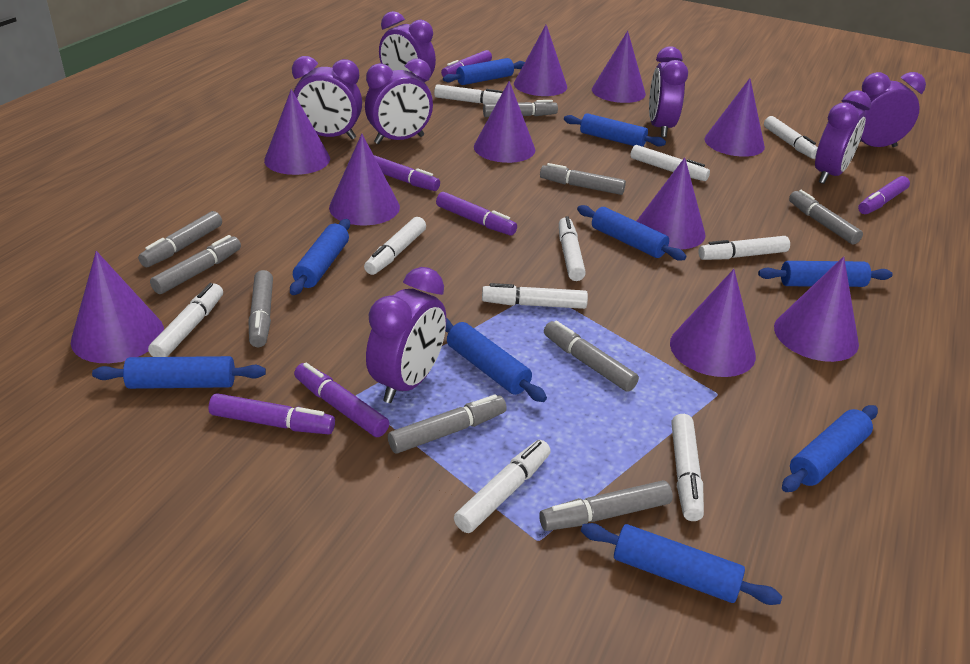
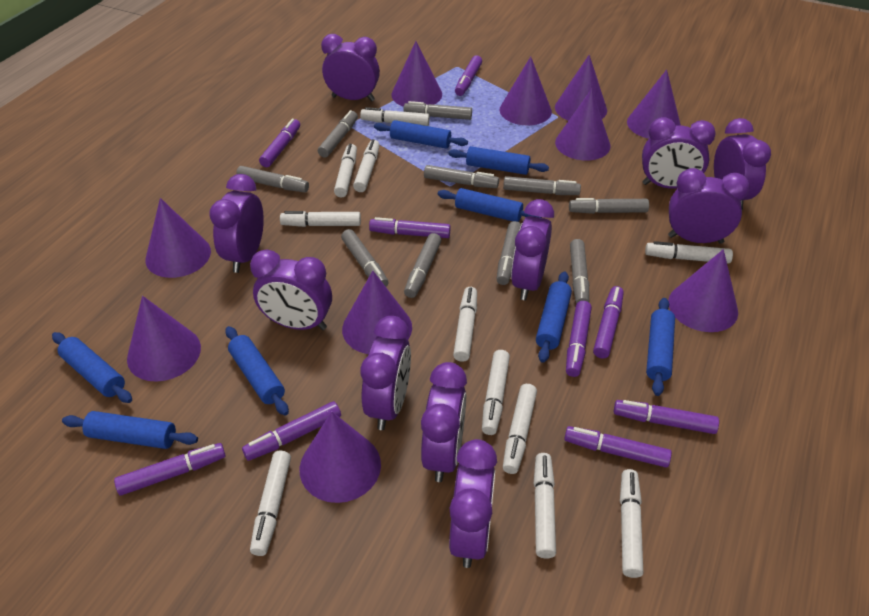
blue rolling pin: [92,356,266,389] [290,219,350,295] [443,58,525,85] [445,318,547,402] [564,113,666,147] [577,205,687,261] [581,523,782,605] [758,261,893,287] [782,405,878,492] = 9 -> [52,332,132,403] [62,411,198,449] [225,326,289,416] [374,120,468,149] [438,188,542,222] [448,146,549,175] [536,271,572,363] [646,298,675,396] = 8
grey marker: [138,211,222,267] [150,235,241,294] [249,270,273,347] [388,394,507,454] [483,100,558,117] [539,480,673,531] [540,163,626,195] [544,321,639,392] [789,190,863,244] = 9 -> [236,166,309,192] [318,110,358,158] [341,229,389,287] [404,101,472,120] [404,233,442,298] [424,165,499,188] [497,221,521,285] [503,176,581,195] [569,198,649,214] [570,239,589,304] = 10
purple clock: [292,56,362,139] [365,58,433,144] [366,267,447,403] [379,11,436,83] [649,46,688,137] [815,90,871,184] [859,72,926,147] = 7 -> [209,174,264,273] [250,249,332,330] [321,34,380,101] [361,316,411,430] [421,362,467,482] [449,439,497,568] [511,199,554,300] [642,117,716,189] [668,168,750,244] [714,118,771,210] = 10
purple marker: [208,393,335,435] [294,363,389,437] [374,155,440,191] [436,192,517,236] [441,50,492,77] [858,176,910,214] = 6 -> [114,443,226,495] [242,401,341,461] [259,119,300,167] [369,217,451,238] [455,55,482,96] [564,426,672,468] [566,301,592,377] [593,286,624,358] [614,400,719,434] = 9
white marker: [148,283,223,357] [364,217,426,275] [434,84,503,104] [454,440,551,533] [482,283,588,309] [559,216,586,281] [630,145,710,181] [671,414,704,521] [698,236,790,260] [764,116,818,159] = 10 -> [250,451,291,556] [280,211,361,227] [334,144,357,197] [353,139,380,192] [360,107,430,126] [453,287,477,362] [482,350,510,435] [503,384,537,474] [534,453,556,559] [620,469,643,578] [645,241,733,264] = 11

